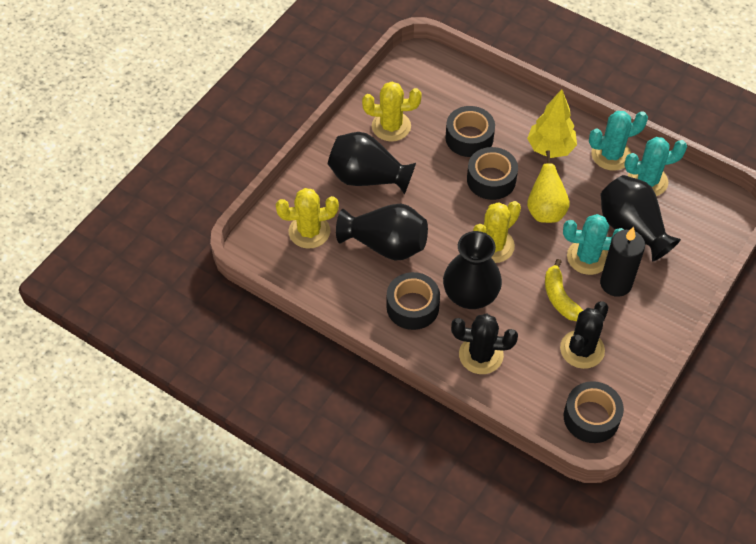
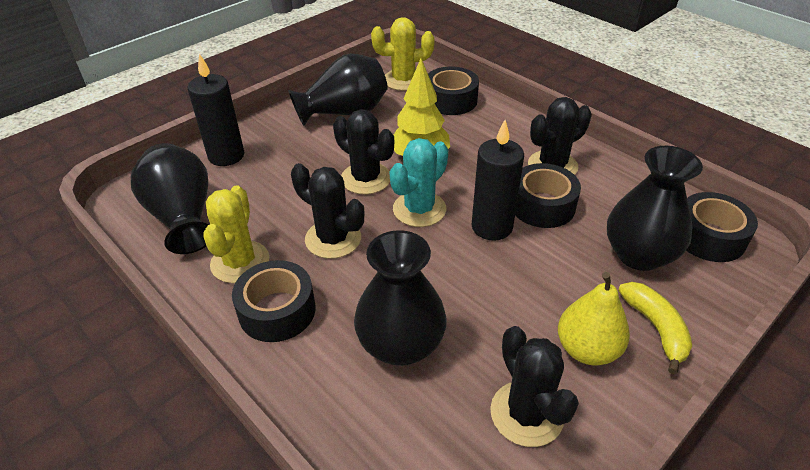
black cactus: [451,313,518,374] [560,301,609,369] = 2 -> [291,163,364,259] [333,109,394,194] [490,326,579,447] [528,97,592,175] = 4
black candle: [600,227,645,297] = 1 -> [187,53,244,166] [471,120,524,241] = 2
turquoise cactus: [563,214,624,275] [589,111,648,171] [624,137,687,196] = 3 -> [390,138,448,227] = 1
yellow cactus: [276,188,339,249] [362,82,421,142] [473,201,521,263] = 3 -> [203,186,269,283] [371,17,435,91] = 2

